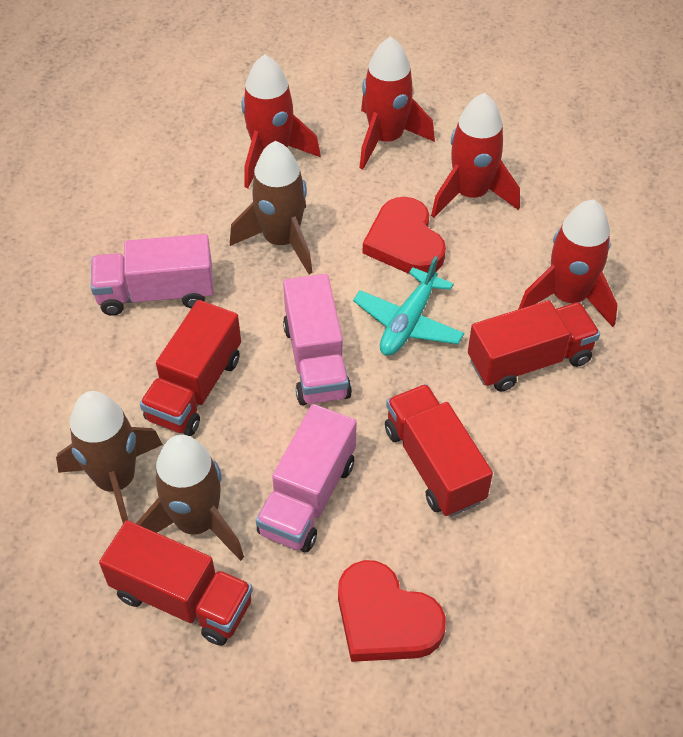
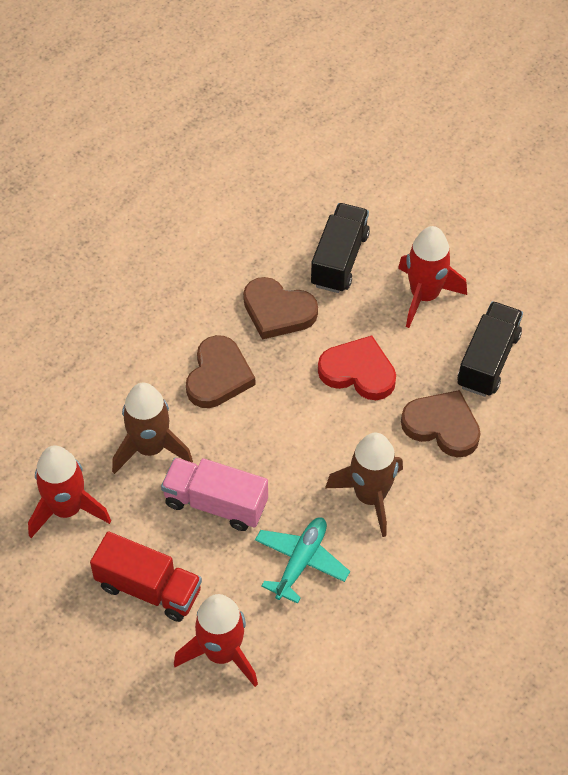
black truck: none = 0 -> [311,203,370,293] [457,301,523,397] = 2
brown heart: none = 0 -> [186,335,256,408] [243,277,318,340] [401,390,481,457] = 3
brown rocket: [56,391,163,523] [136,435,244,561] [230,141,313,274] = 3 -> [112,383,193,474] [325,433,403,537] = 2
pink truck: [91,234,214,316] [256,404,357,552] [283,274,352,405] = 3 -> [161,458,268,531] = 1
red heart: [338,560,446,662] [363,197,446,274] = 2 -> [318,335,396,400] = 1
red rocket: [241,54,321,188] [360,37,435,169] [431,93,520,218] [519,199,618,327] = 4 -> [28,445,111,538] [174,594,258,687] [398,226,467,328] = 3
red truck: [99,520,253,646] [140,300,241,436] [385,384,493,517] [468,300,600,392] = 4 -> [90,531,202,622] = 1

